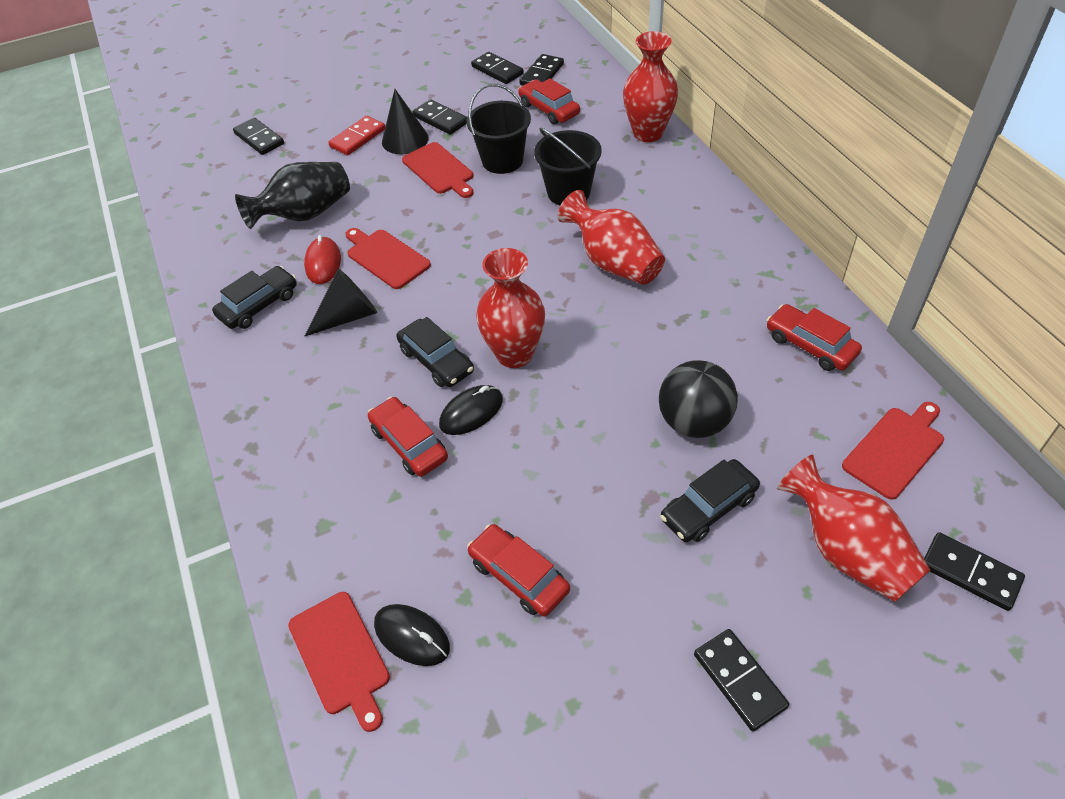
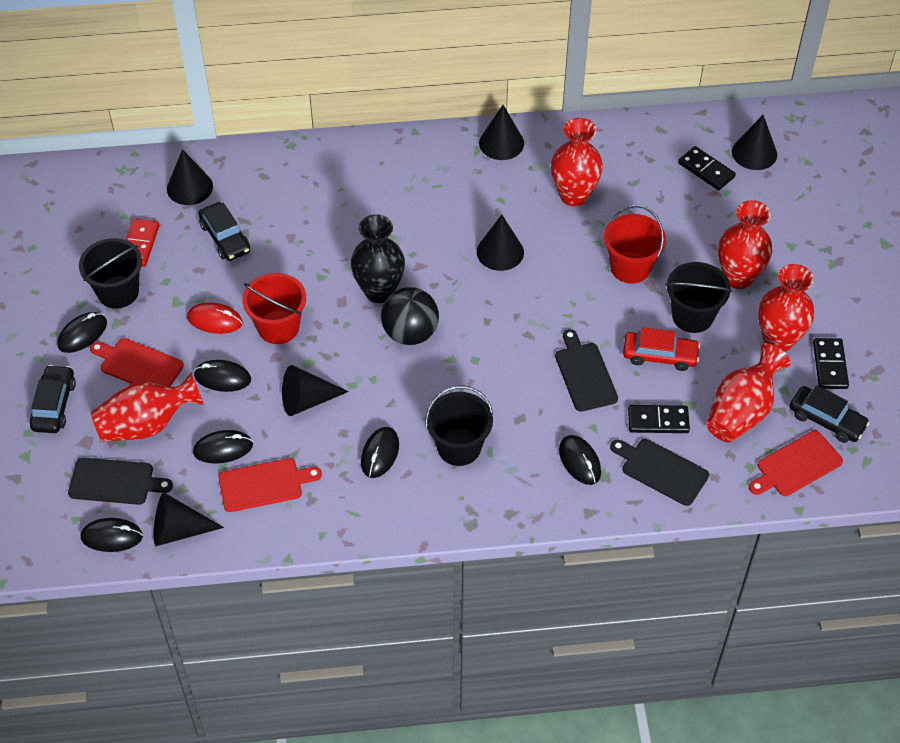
black bucket: [467,84,531,174] [534,128,602,205] = 2 -> [79,238,142,309] [425,385,493,466] [666,262,732,333] = 3
black cone: [305,269,377,336] [382,89,429,155] = 2 -> [154,493,224,546] [167,149,213,205] [282,365,349,416] [477,215,524,271] [479,105,524,160] [732,115,777,170] = 6
black cutting board: none = 0 -> [68,458,173,505] [555,329,618,412] [610,439,709,506] = 3
black domino: [233,118,284,155] [413,99,467,135] [471,52,524,84] [519,54,564,86] [694,629,789,731] [924,532,1025,611] = 6 -> [628,405,690,433] [678,146,736,190] [813,338,849,389] = 3
black mouse: [374,604,450,666] [439,385,503,435] = 2 -> [57,312,107,353] [81,518,143,552] [193,430,253,463] [194,360,251,392] [361,427,399,478] [559,435,601,485] = 6
red bucket: none = 0 -> [242,273,306,344] [604,205,666,284] = 2
red car: [368,397,448,477] [467,524,570,617] [518,78,580,124] [767,304,862,371] = 4 -> [623,327,700,371] = 1
red cutting board: [288,592,390,732] [345,228,431,289] [402,142,474,198] [842,402,944,500] = 4 -> [90,338,184,387] [218,458,322,512] [749,431,843,496] = 3
red vase: [476,248,545,368] [557,190,665,285] [623,31,678,142] [777,455,930,602] = 4 -> [91,373,204,442] [551,118,603,206] [706,343,791,443] [718,200,772,289] [758,264,814,352] = 5

